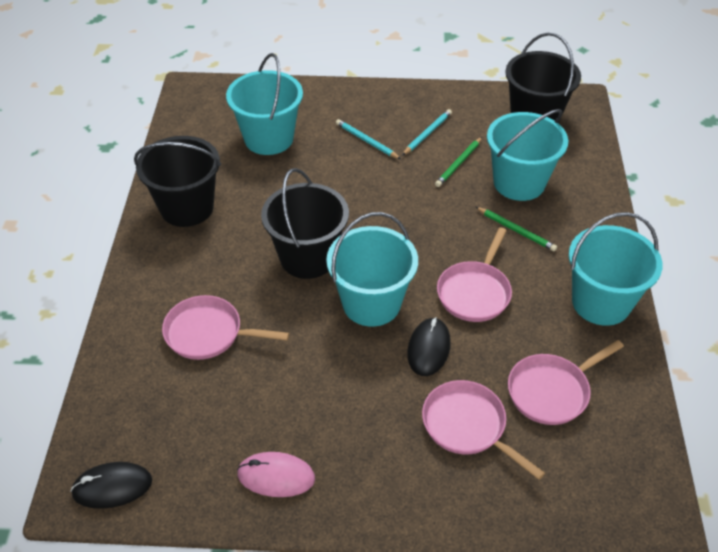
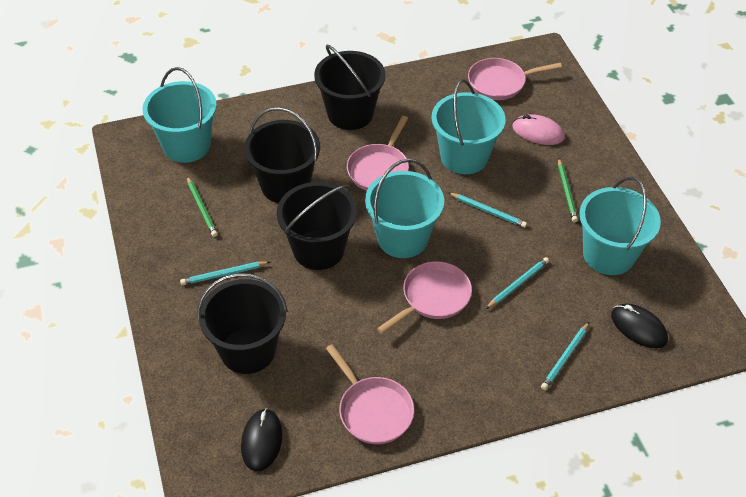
black bucket: [134,136,221,227] [261,168,349,279] [505,33,581,123] = 3 -> [197,273,288,374] [244,107,320,203] [277,182,357,270] [314,45,386,130] = 4
turquoise pencil: [336,119,401,159] [402,109,452,155] = 2 -> [180,261,270,285] [448,192,527,228] [486,257,549,309] [541,322,589,390] = 4

